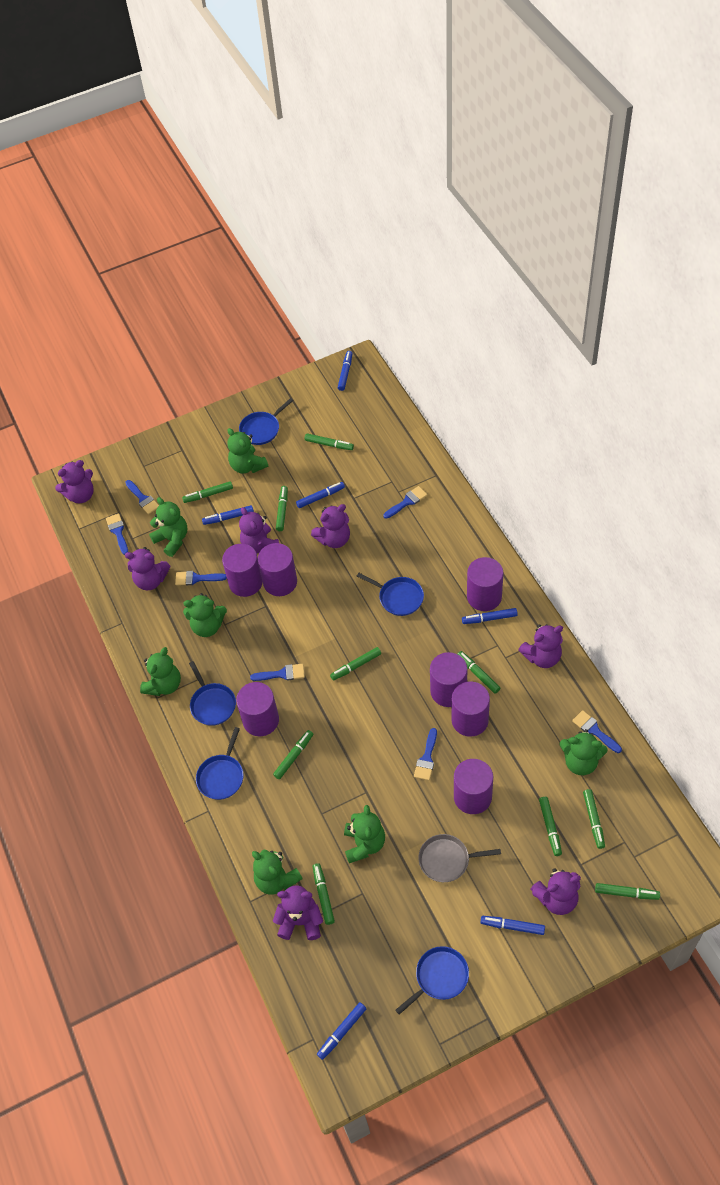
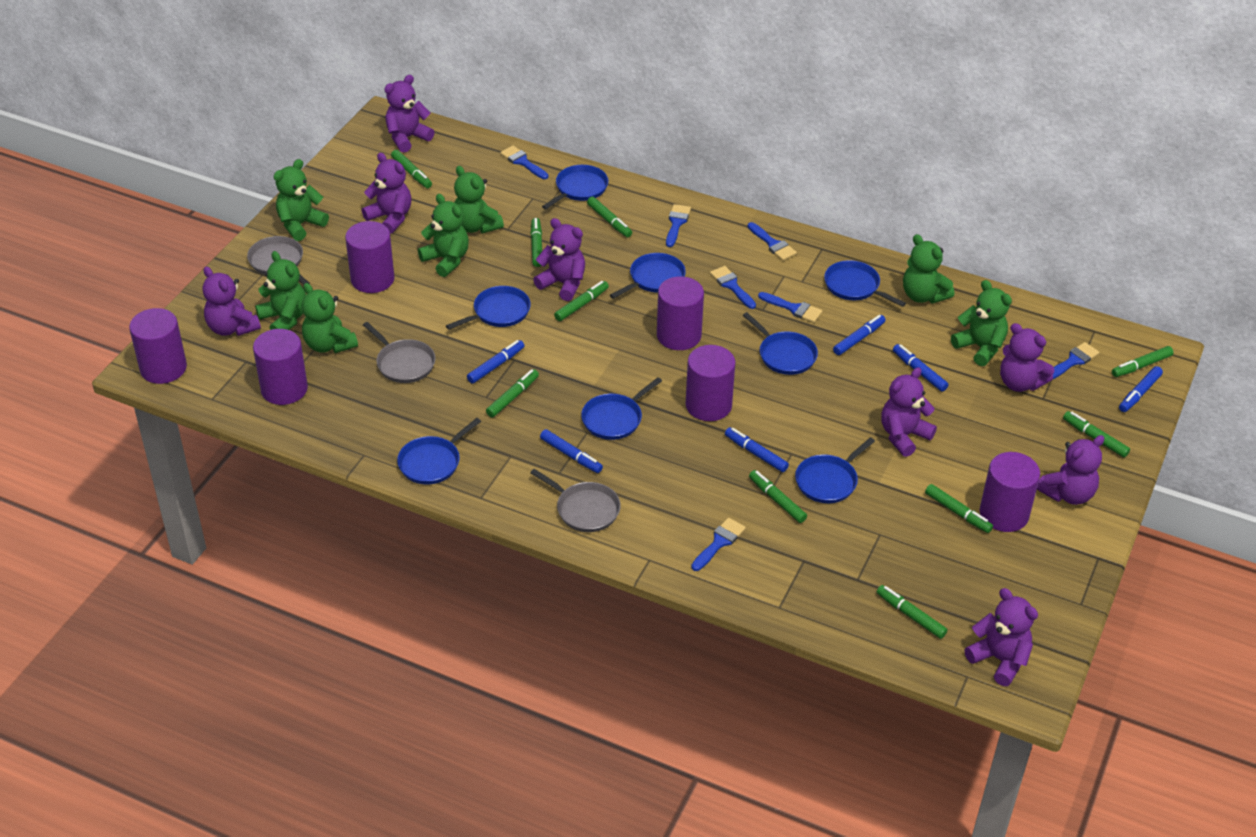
blue pan: [189,661,236,726] [196,727,244,800] [239,398,293,445] [357,573,424,616] [395,946,469,1015] = 5 -> [397,418,481,484] [446,286,531,330] [542,165,609,210] [581,377,662,440] [610,253,686,299] [743,312,818,375] [795,437,875,503] [824,260,906,307] = 8
grey pan: [418,834,501,882] = 1 -> [247,236,310,285] [363,322,436,383] [530,469,621,532] = 3
purple cylinder: [222,544,263,597] [236,682,279,736] [258,543,297,596] [430,652,467,707] [452,681,490,737] [454,759,493,814] [467,557,503,611] = 7 -> [129,308,187,384] [253,329,308,405] [345,221,395,293] [657,276,704,350] [686,345,736,421] [980,452,1040,532] = 6
purple teddy bear: [55,460,94,503] [125,547,170,590] [239,507,279,554] [273,885,323,940] [311,504,350,548] [518,624,563,668] [531,868,581,915] = 7 -> [203,267,261,336] [362,153,411,234] [385,75,435,153] [533,218,585,301] [881,367,937,457] [965,588,1038,686] [1000,323,1054,392] [1037,435,1104,505] = 8

